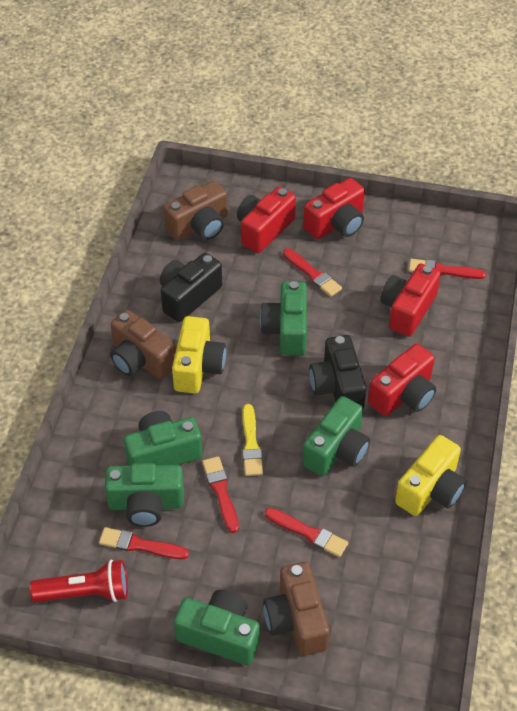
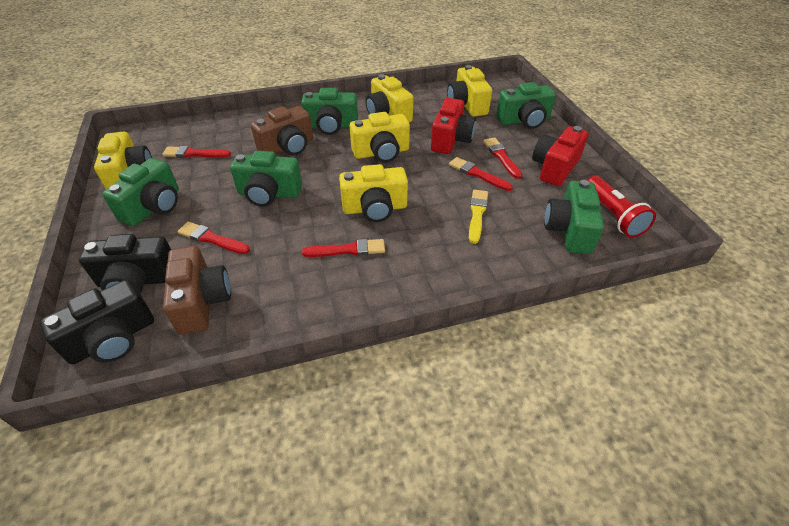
brown camera: [110,310,176,379] [163,181,228,241] [263,562,330,656] = 3 -> [163,246,231,335] [251,106,313,155] = 2
red camera: [237,187,296,253] [304,178,365,239] [368,344,436,416] [380,264,441,337] = 4 -> [431,98,476,154] [532,126,589,186] = 2
yellow camera: [172,316,226,394] [395,435,466,516] = 2 -> [94,131,152,189] [339,164,408,222] [350,112,410,162] [366,74,413,122] [447,65,492,117] = 5

